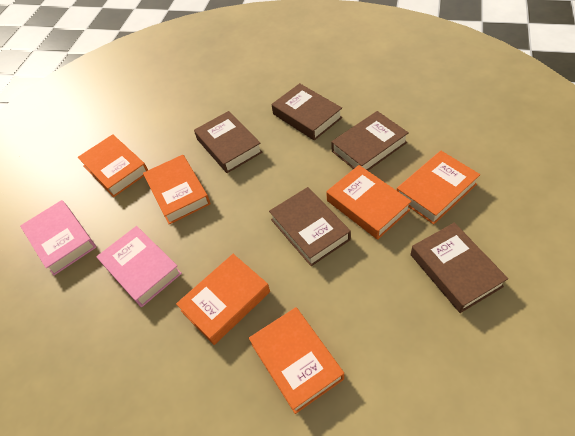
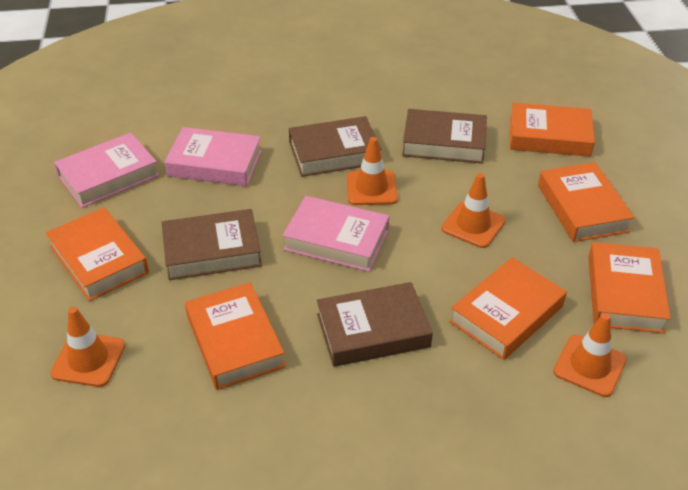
brown book: [194,111,262,173] [269,187,351,266] [271,83,342,140] [331,111,409,171] [410,223,508,313] = 5 -> [162,209,262,280] [289,116,381,177] [317,282,433,367] [402,109,487,164] = 4
orange traffic cone: none = 0 -> [50,307,125,387] [347,137,398,205] [441,173,506,248] [553,313,627,397] = 4
pink book: [20,200,96,276] [97,226,182,307] = 2 -> [54,133,159,208] [164,127,262,186] [282,196,389,272] = 3

